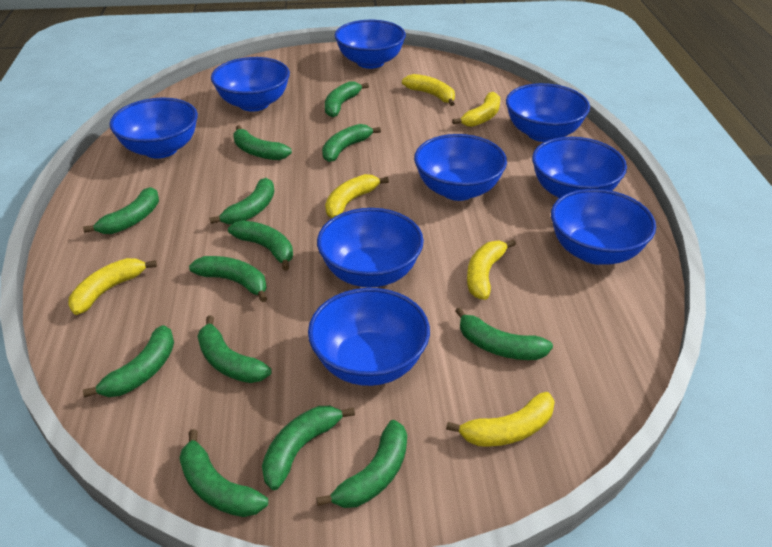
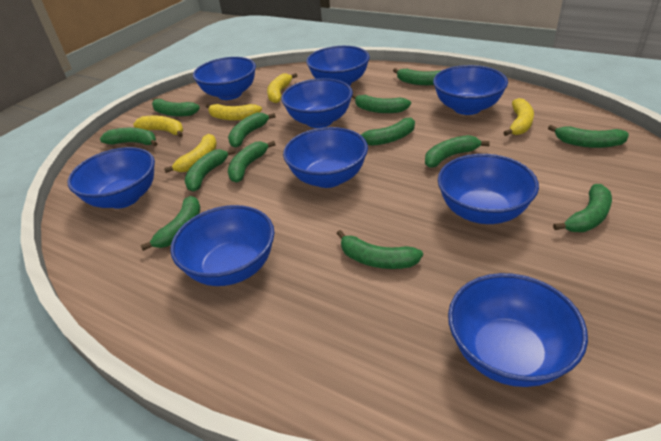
yellow banana: [68,258,157,315] [325,174,389,218] [402,74,455,106] [446,392,555,447] [452,92,500,127] [467,239,516,300] = 6 -> [133,116,183,137] [164,134,217,173] [206,104,262,121] [267,73,297,103] [503,98,534,136] = 5

